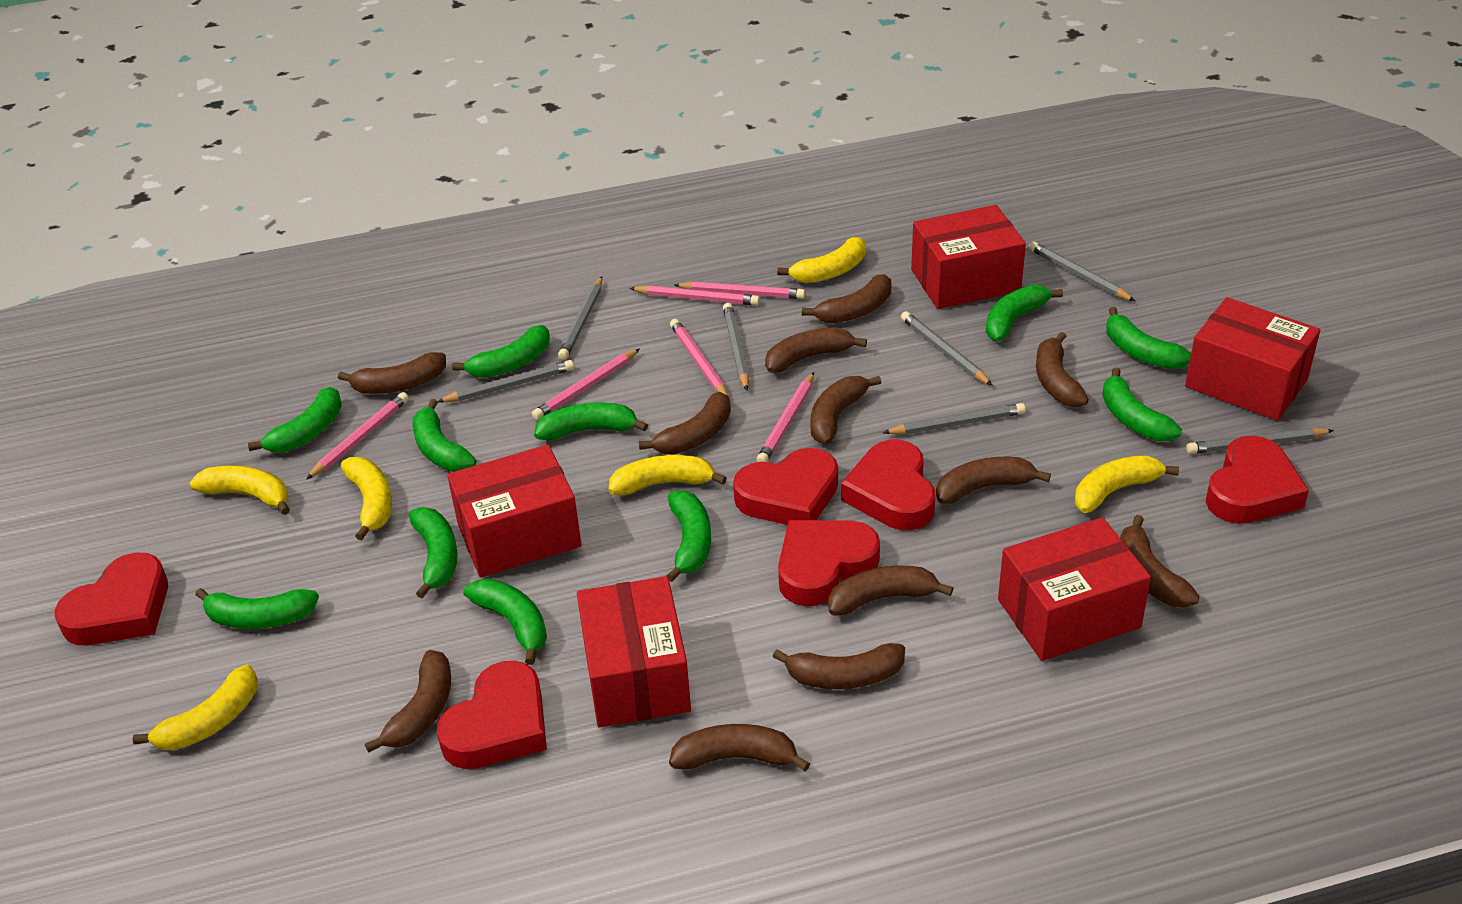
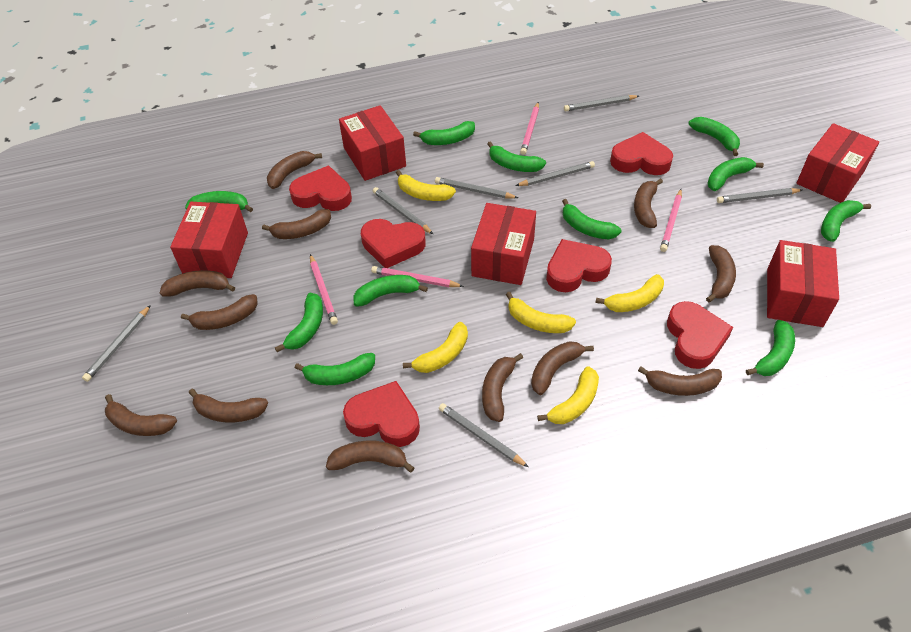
pink pencil: [306,392,409,480] [532,349,640,420] [629,285,760,306] [670,319,728,396] [674,281,805,299] [756,372,814,462] = 6 -> [310,254,338,325] [371,266,464,287] [520,102,539,155] [660,189,682,252] = 4
yellow banana: [132,665,257,750] [190,465,290,515] [341,457,392,541] [609,455,727,495] [777,237,866,283] [1075,455,1179,513] = 6 -> [396,170,456,201] [403,322,468,373] [506,292,576,333] [537,366,599,424] [595,274,664,312] = 5

